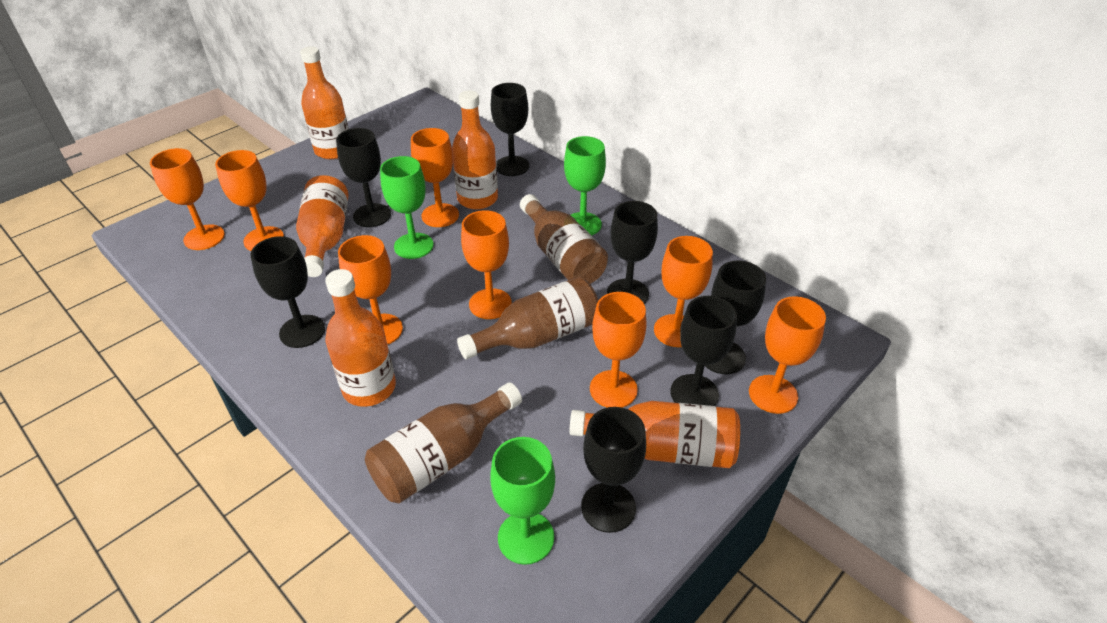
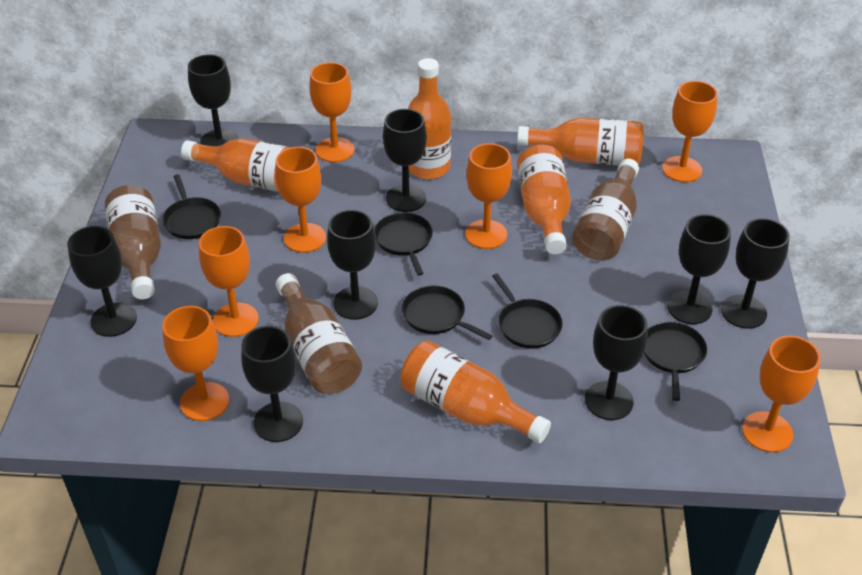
black goblet: [251,236,325,348] [336,128,391,227] [491,83,530,176] [581,407,646,533] [607,201,658,304] [670,296,737,406] [705,260,766,374] = 7 -> [67,226,137,337] [188,54,239,146] [241,326,303,442] [327,210,378,320] [383,109,427,212] [585,305,648,420] [667,214,731,324] [721,218,790,329] = 8
black pan: none = 0 -> [162,174,221,239] [374,213,433,276] [402,286,493,340] [492,273,563,349] [644,322,707,401] = 5
green goblet: [380,156,434,259] [490,437,555,565] [564,136,606,236] = 3 -> none = 0
orange goblet: [150,148,225,250] [215,150,284,251] [338,235,403,344] [411,128,459,227] [461,210,512,319] [590,292,647,408] [654,236,713,347] [749,296,826,414] = 8 -> [162,306,229,421] [199,226,259,337] [275,147,326,253] [309,62,354,162] [465,143,512,249] [662,81,718,182] [742,336,821,453] = 7

